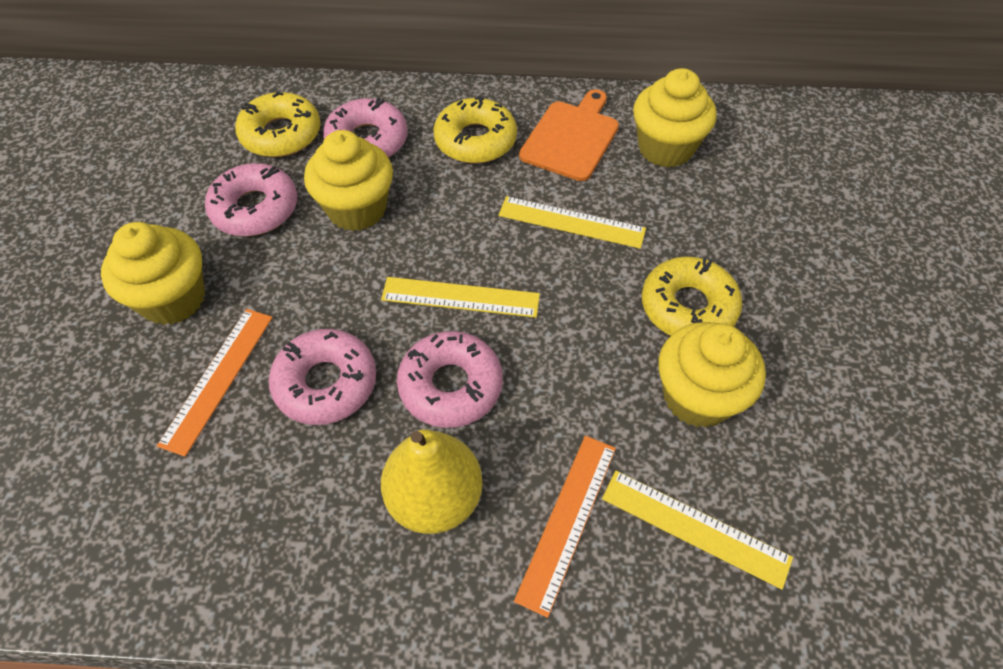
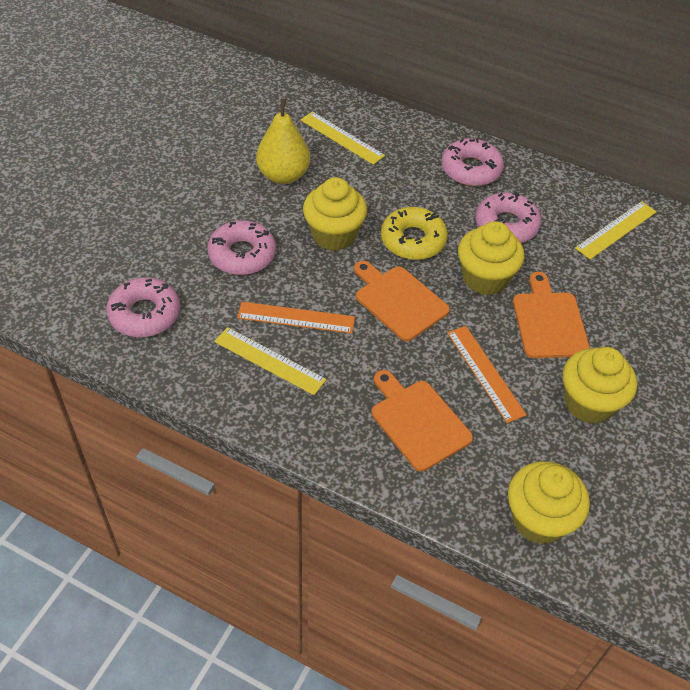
orange cutting board: [519,89,619,181] = 1 -> [354,261,450,341] [371,370,473,472] [513,272,590,358] = 3
yellow donut: [235,91,321,157] [433,96,517,164] [642,256,742,336] = 3 -> [381,207,448,260] = 1

